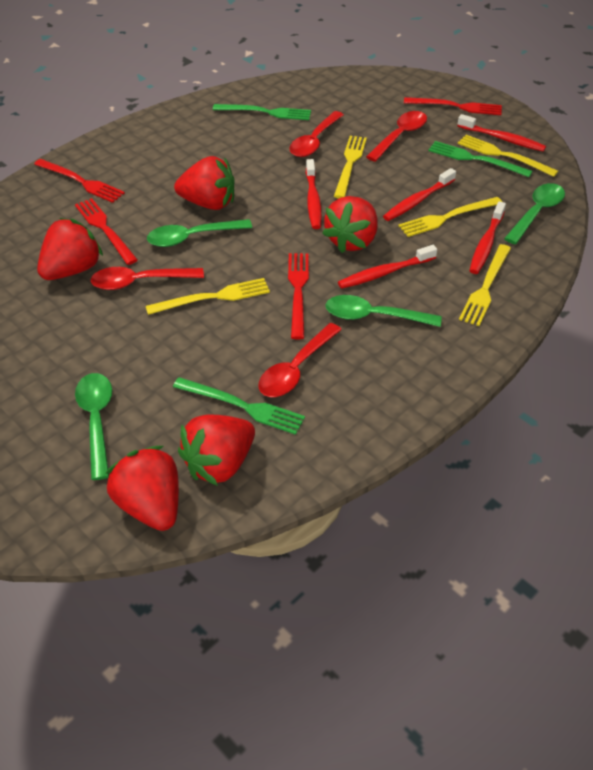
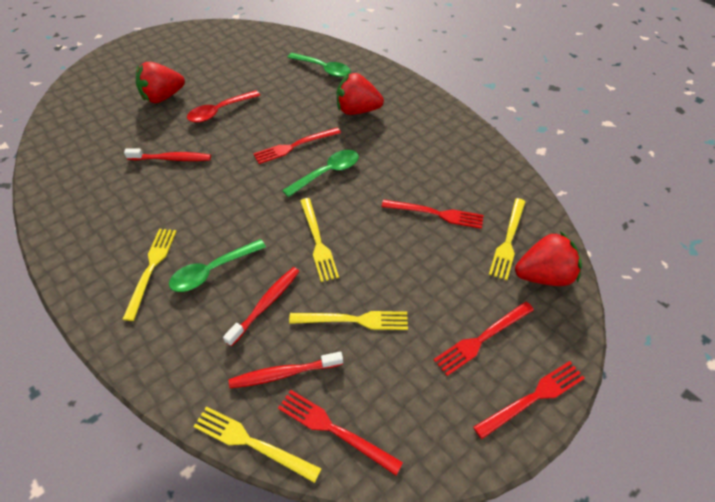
green fork: [173,377,305,435] [213,104,311,120] [428,141,533,177] = 3 -> none = 0
green spoon: [75,373,112,480] [147,219,252,247] [325,295,442,327] [504,183,565,244] = 4 -> [169,239,266,292] [282,150,359,197] [287,53,351,77] = 3
red fork: [34,159,125,203] [75,198,138,265] [288,253,309,339] [404,97,502,115] = 4 -> [253,127,341,164] [278,390,403,475] [382,199,484,229] [434,302,534,376] [473,361,585,439] = 5
red spoon: [90,267,204,290] [259,323,342,397] [289,111,344,157] [366,111,427,162] = 4 -> [187,90,260,123] = 1
red strawberry: [37,218,103,280] [105,446,179,531] [174,156,235,210] [178,415,255,486] [322,196,378,253] = 5 -> [136,62,185,103] [337,73,384,115] [515,231,582,286] = 3
red toothbrush: [306,159,322,229] [338,245,437,289] [383,168,456,221] [457,114,546,152] [469,201,506,274] = 5 -> [124,148,211,161] [223,267,300,347] [229,352,343,388] = 3

